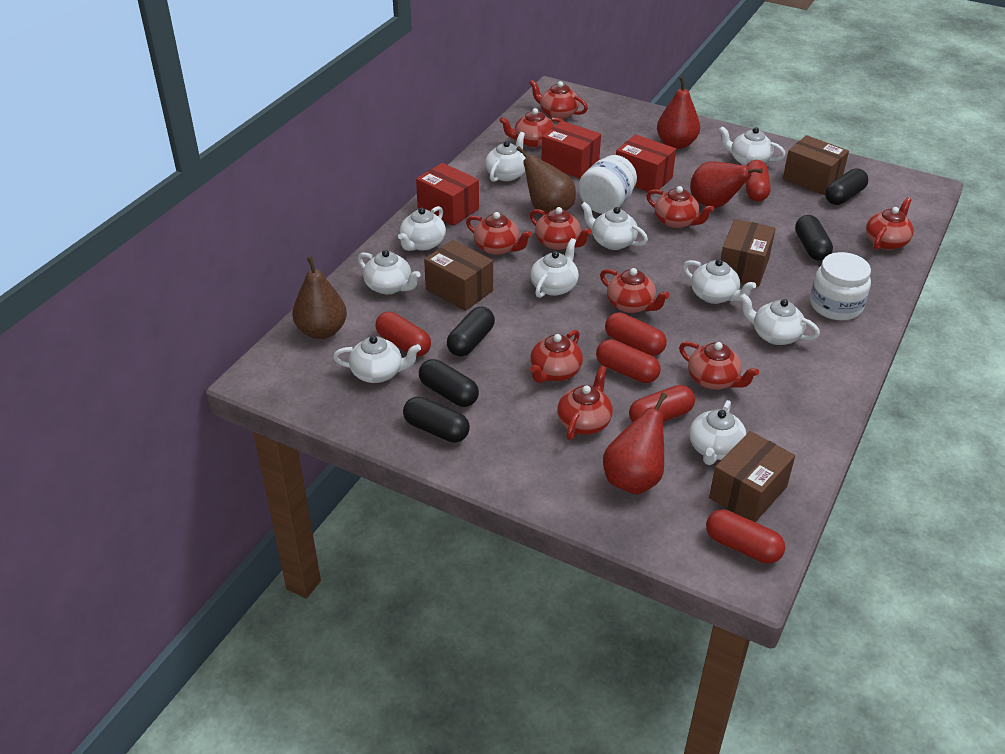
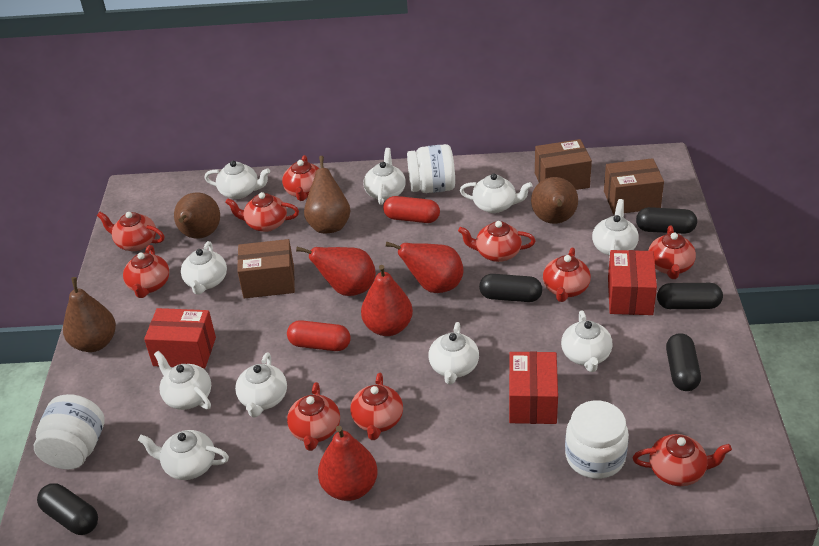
brown box: [424,240,493,311] [709,431,795,522] [721,219,776,287] [783,135,849,195] = 4 -> [237,239,295,298] [535,139,592,190] [604,158,664,214] = 3
brown pear: [292,256,347,339] [516,146,576,215] = 2 -> [63,277,116,352] [174,193,220,238] [304,156,351,233] [531,177,578,224] = 4
red capsule: [375,312,431,357] [596,339,661,383] [605,312,667,356] [629,385,695,423] [706,510,785,563] [745,160,771,202] = 6 -> [287,320,351,351] [383,196,440,223] = 2
red pear: [603,393,667,494] [657,77,700,149] [690,161,763,208] = 3 -> [296,247,376,296] [318,426,378,501] [361,265,413,336] [385,242,464,293] = 4
white jar: [578,155,637,214] [810,252,871,320] = 2 -> [34,394,105,470] [407,144,455,193] [565,400,629,479] = 3

